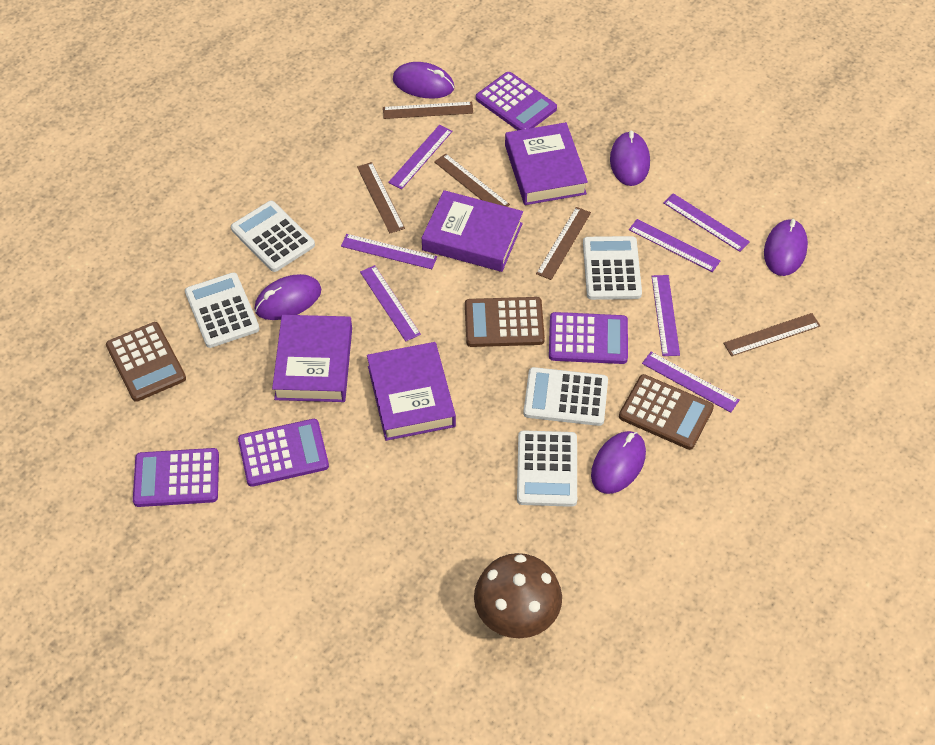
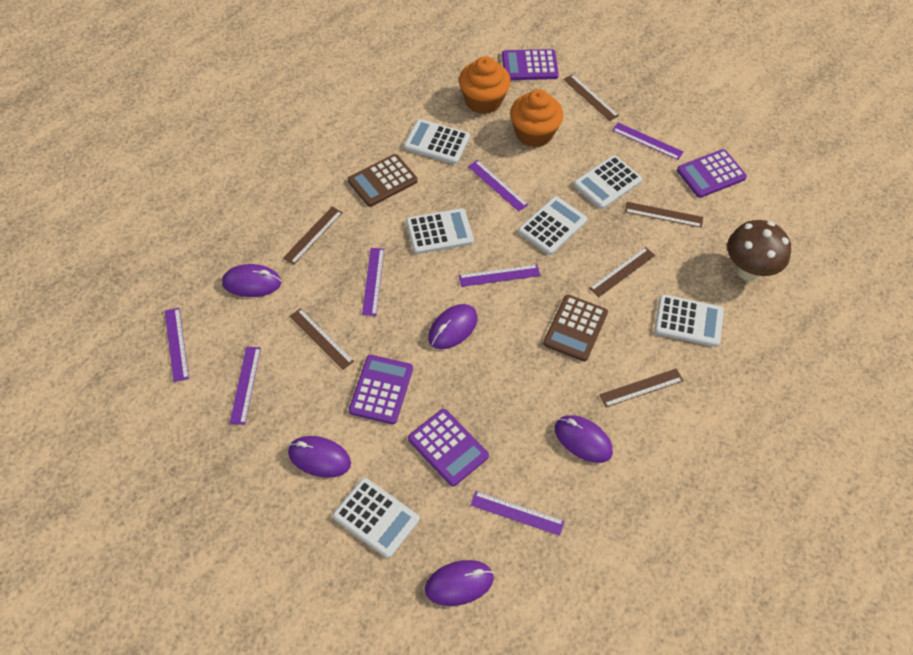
brown calculator: [106,322,186,402] [465,297,545,347] [619,374,714,450] = 3 -> [348,154,418,207] [543,295,608,362] = 2
brown ruler: [357,162,405,233] [383,102,473,119] [434,153,510,207] [536,207,591,280] [723,313,820,356] = 5 -> [283,207,343,265] [289,308,354,370] [563,74,619,121] [589,247,655,297] [599,368,683,407] [625,202,703,228] = 6
orange cupcake: none = 0 -> [459,56,511,114] [510,89,563,147] = 2
purple book: [272,315,352,402] [367,342,456,441] [422,190,523,272] [505,122,588,205] = 4 -> none = 0
white calculator: [185,273,259,348] [231,201,315,272] [517,430,577,507] [523,367,608,426] [583,236,642,300] = 5 -> [333,478,420,558] [404,119,470,164] [406,208,474,254] [518,196,588,255] [574,155,642,209] [654,294,724,347] = 6

